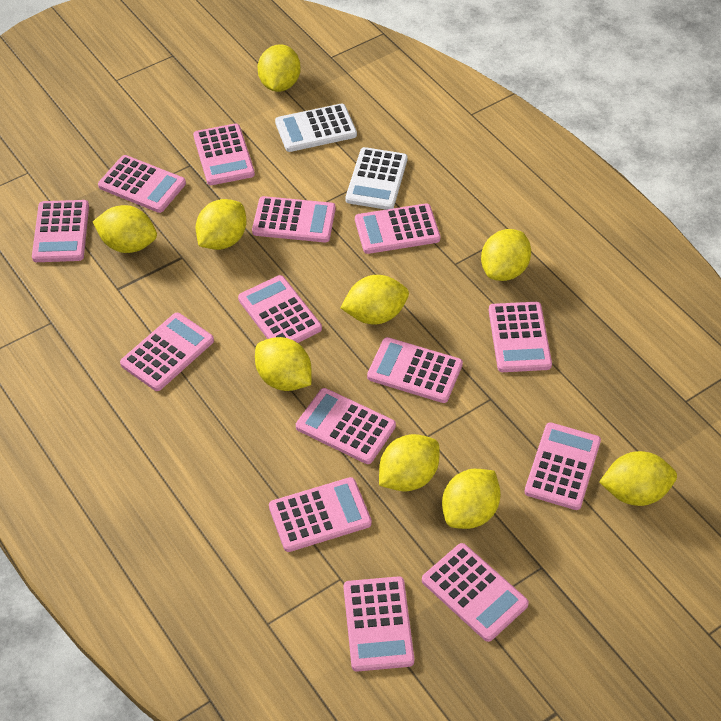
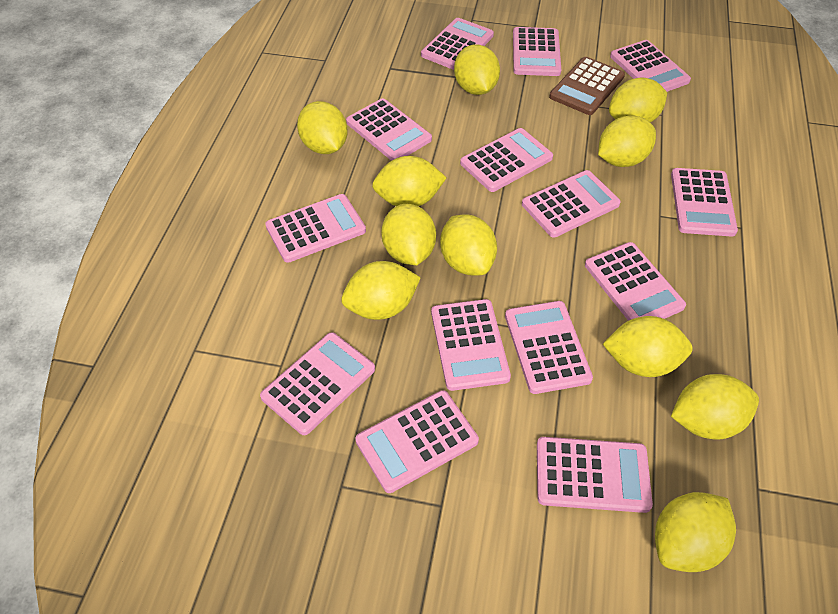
brown calculator: none = 0 -> [549,57,625,115] = 1
white calculator: [275,104,357,152] [346,147,408,210] = 2 -> none = 0
yellow lemon: [93,205,157,253] [196,199,247,250] [255,337,312,391] [258,44,301,92] [340,275,409,324] [379,434,440,491] [442,469,501,529] [481,229,531,281] [599,451,677,506] = 9 -> [297,101,348,154] [341,261,421,320] [372,156,447,206] [381,204,436,265] [440,214,497,276] [454,44,500,95] [598,115,656,167] [603,316,693,377] [609,78,667,122] [655,492,736,572] [671,374,759,440] = 11

